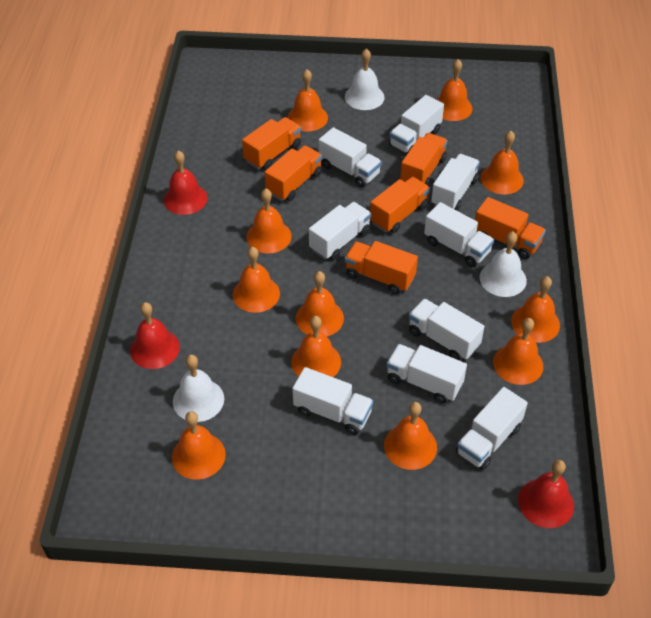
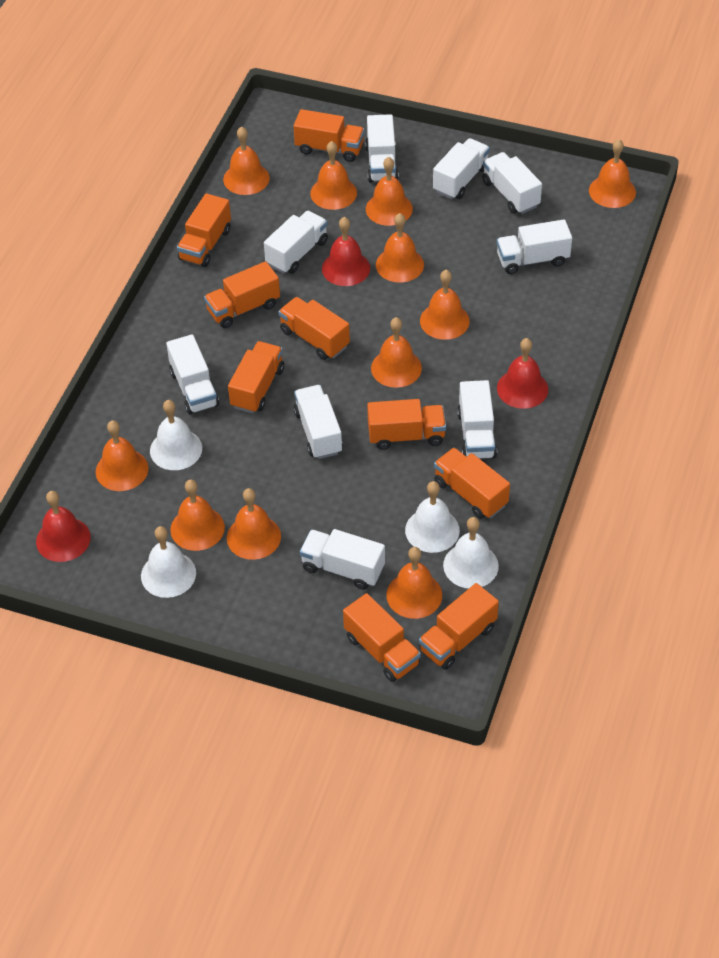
orange truck: [242,117,301,170] [265,146,322,201] [345,241,418,294] [370,177,430,233] [400,133,447,185] [475,197,546,259] = 6 -> [177,193,231,267] [204,261,280,328] [228,341,284,413] [278,297,350,360] [293,109,364,162] [343,593,421,682] [367,399,446,450] [419,583,499,670] [434,448,510,519] = 9
white bell: [173,354,224,422] [345,48,385,110] [480,231,527,297] = 3 -> [141,526,196,598] [150,400,202,470] [405,481,460,553] [443,517,499,588] = 4

